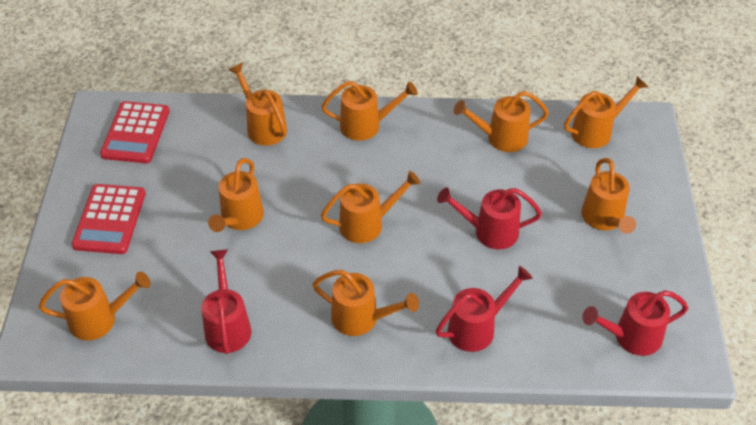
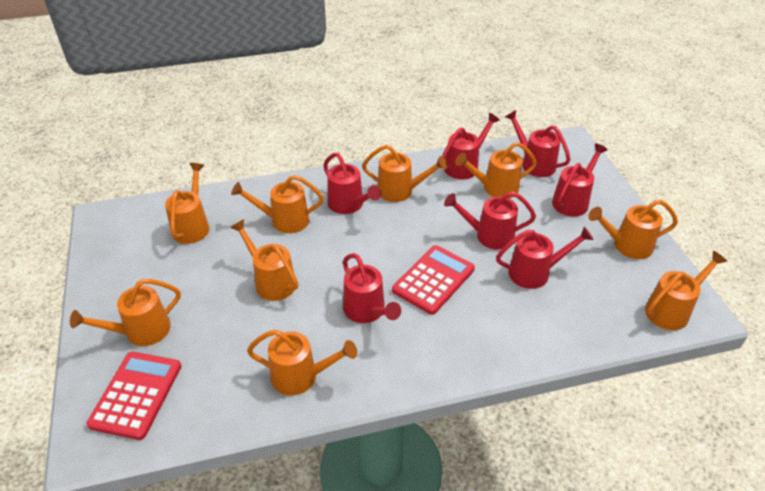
red watering can: [201,249,251,354] [436,266,533,352] [437,187,542,249] [582,290,688,356] = 4 -> [323,153,381,214] [343,253,401,323] [442,113,500,179] [444,191,536,250] [496,226,594,289] [505,110,570,177] [552,143,608,217] = 7

